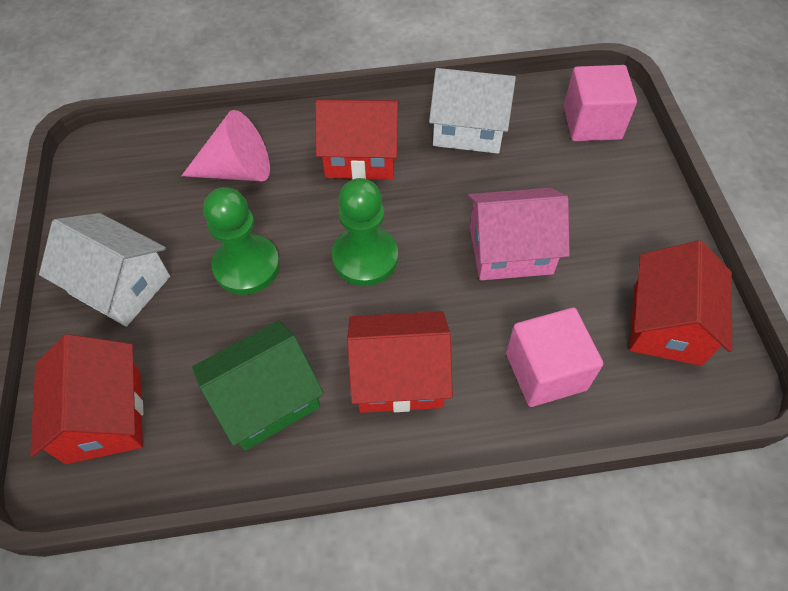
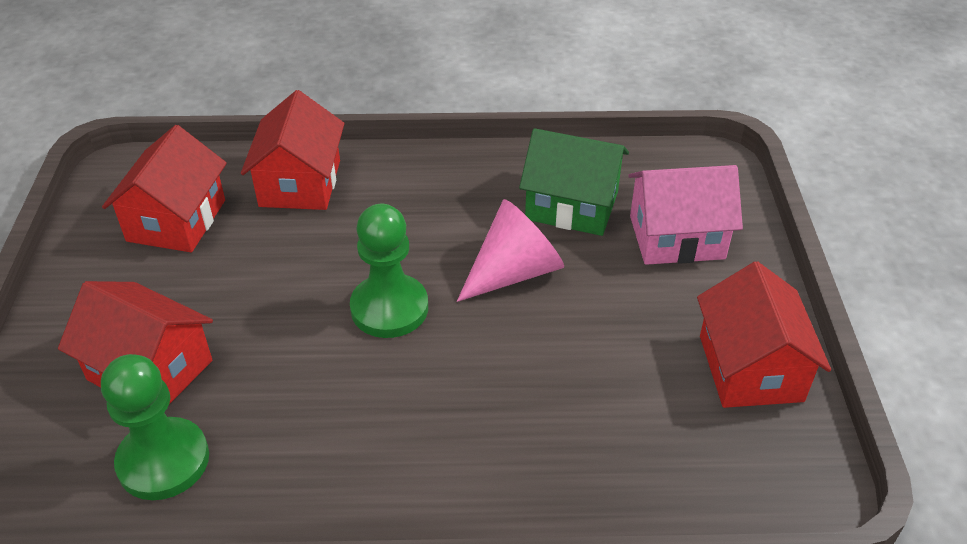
pink cube: [506,308,603,407] [564,65,637,141] = 2 -> none = 0
white house: [39,213,170,327] [429,68,516,154] = 2 -> none = 0

